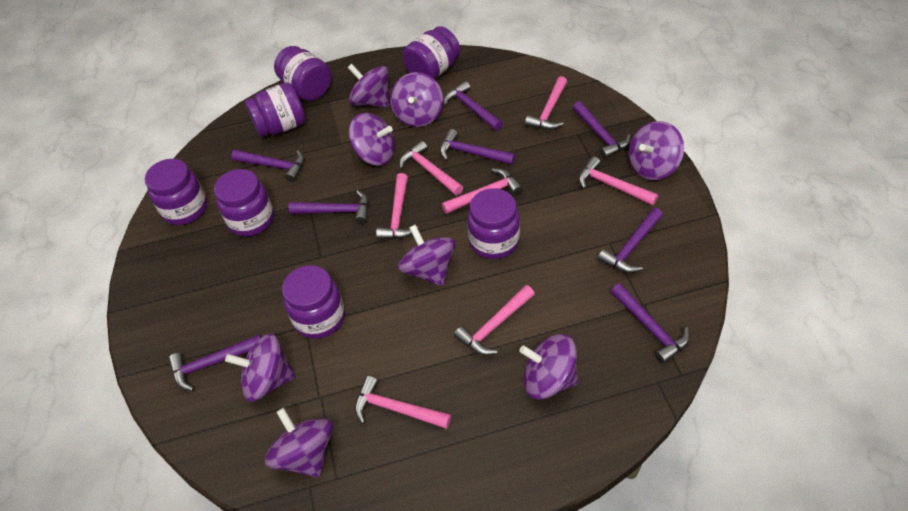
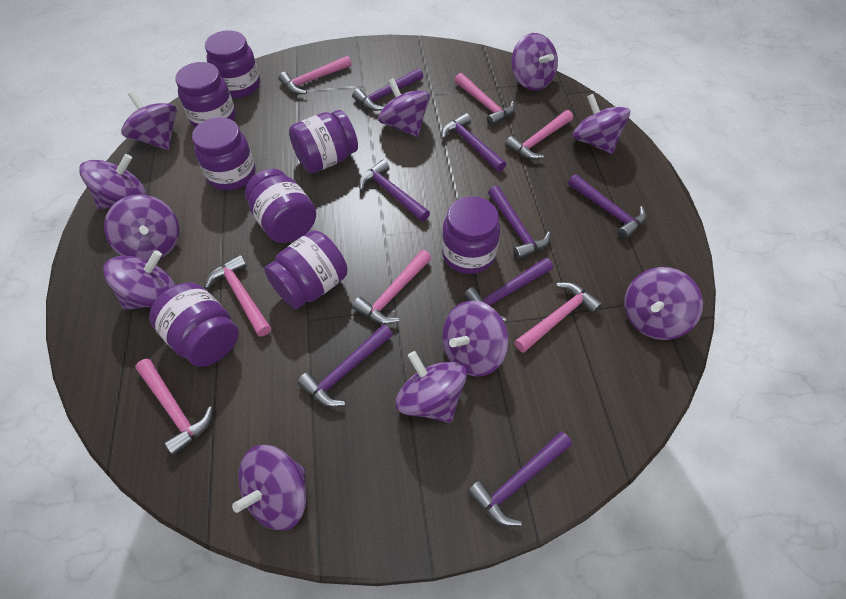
purple jar: [145,159,207,225] [214,169,274,237] [245,82,306,137] [274,46,332,101] [282,265,345,339] [403,26,460,79] [467,188,520,259] = 7 -> [149,282,239,367] [175,62,236,128] [192,117,256,190] [205,30,260,98] [245,169,316,243] [264,230,348,309] [289,110,358,173] [442,196,500,274] = 8
purple spinning top: [225,333,296,402] [265,408,333,478] [348,64,389,107] [349,113,395,166] [391,72,443,127] [398,224,456,286] [519,334,578,399] [629,121,684,180] = 8 -> [79,154,146,209] [103,250,175,310] [104,194,179,261] [121,92,177,150] [232,445,306,530] [378,78,430,137] [395,351,467,423] [442,300,509,377] [512,33,558,90] [572,94,630,154] [624,267,703,340] = 11

